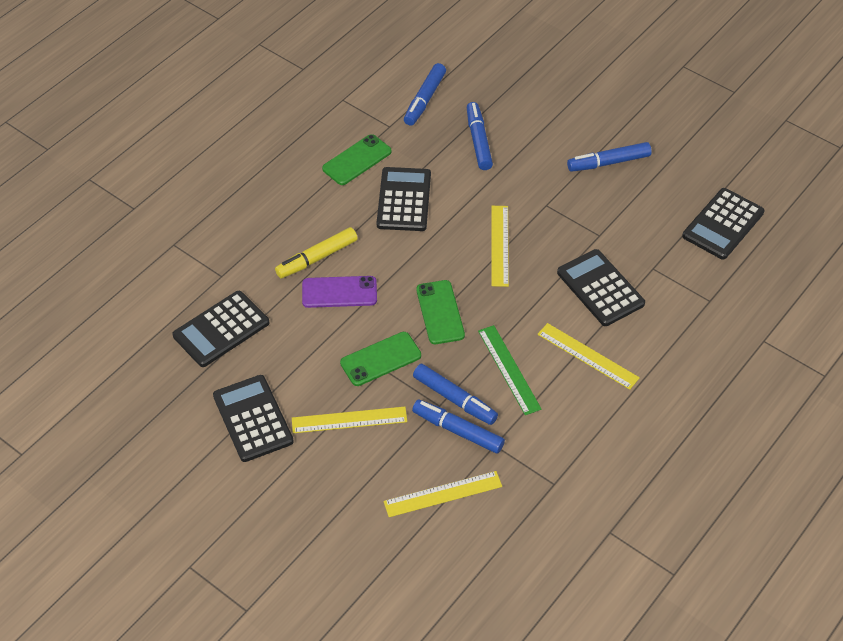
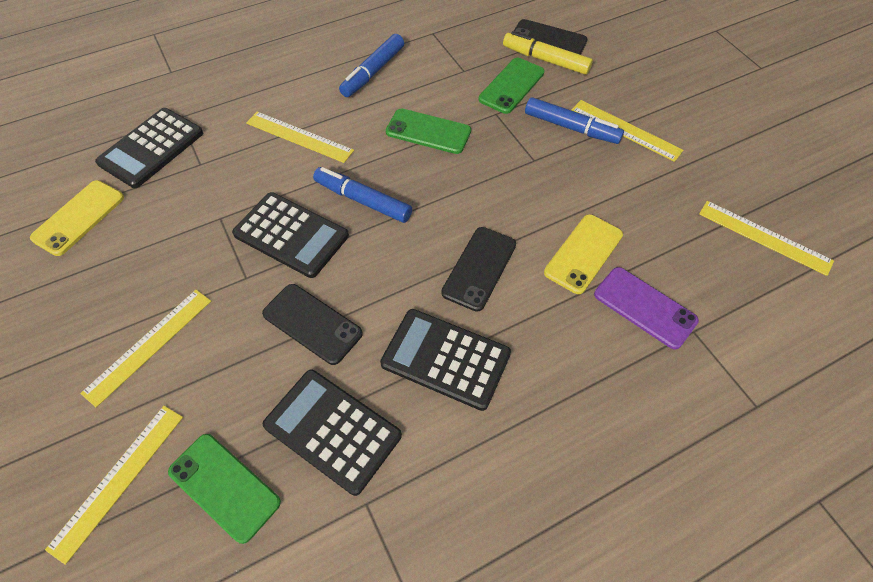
black calculator: [172,291,269,367] [213,375,294,462] [377,167,431,231] [557,249,645,326] [682,188,765,260] = 5 -> [95,108,203,188] [232,192,349,278] [263,370,402,496] [380,309,511,411] = 4
black phone: none = 0 -> [262,284,363,365] [441,227,516,312] [514,19,587,55] = 3
blue marker: [404,63,446,126] [412,400,505,454] [413,364,498,425] [467,102,493,170] [567,142,652,172] = 5 -> [313,167,412,223] [339,34,404,97] [525,97,624,144] = 3
green ruler: [478,325,542,415] = 1 -> none = 0
yellow phone: none = 0 -> [30,180,124,256] [544,214,623,294] = 2
yellow ruler: [292,407,407,433] [383,471,502,517] [491,206,509,287] [537,323,640,390] = 4 -> [45,406,183,565] [80,290,211,407] [246,112,354,163] [571,100,683,162] [699,201,834,276] = 5

